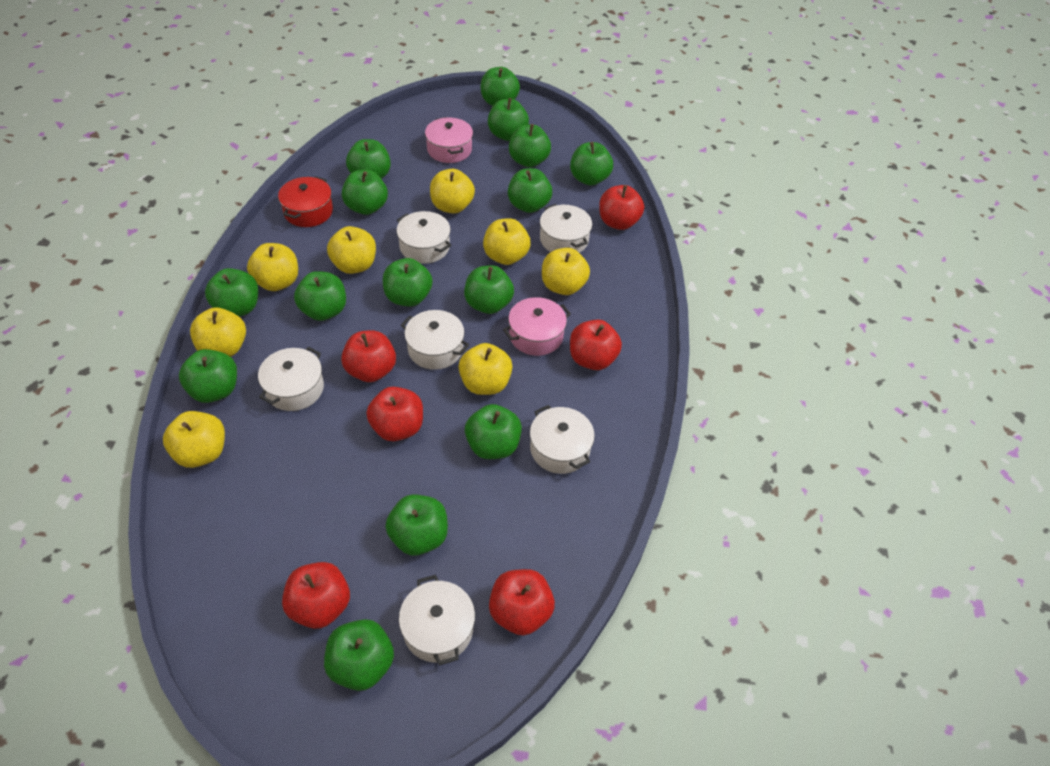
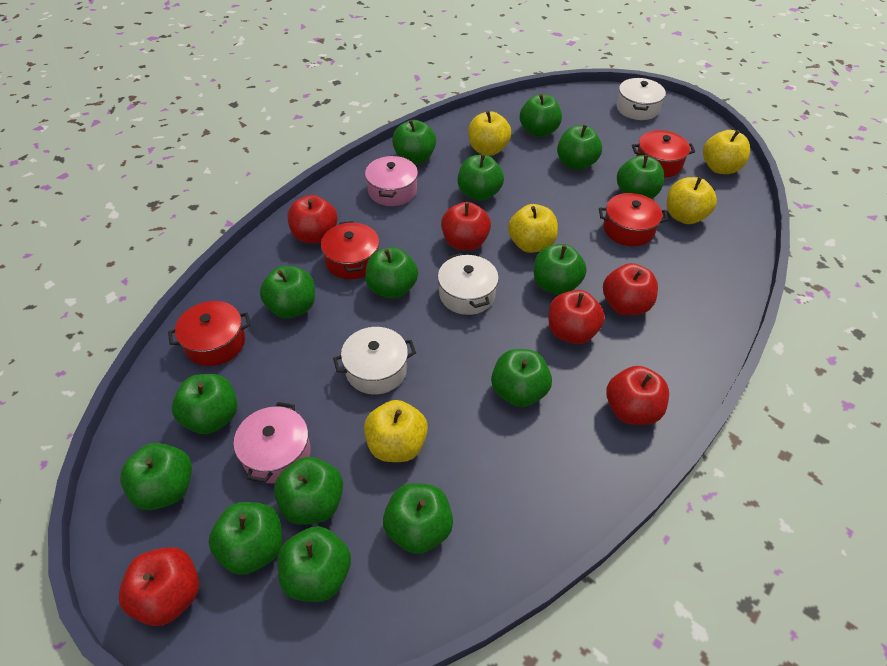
red pot: [278,176,333,227] = 1 -> [168,301,250,366] [321,221,379,279] [599,193,668,246] [632,130,695,178] = 4
white pot: [258,347,324,411] [397,211,451,264] [399,575,475,665] [401,310,469,370] [530,405,595,474] [540,204,592,253] = 6 -> [333,327,416,394] [438,253,499,315] [616,78,666,120] = 3
yellow apple: [163,411,225,468] [190,307,246,357] [247,243,298,291] [327,226,376,274] [430,169,475,213] [458,343,513,395] [483,218,531,265] [542,248,590,295] = 8 -> [364,400,428,462] [468,111,511,155] [508,204,558,253] [667,177,717,224] [703,130,750,174] = 5

